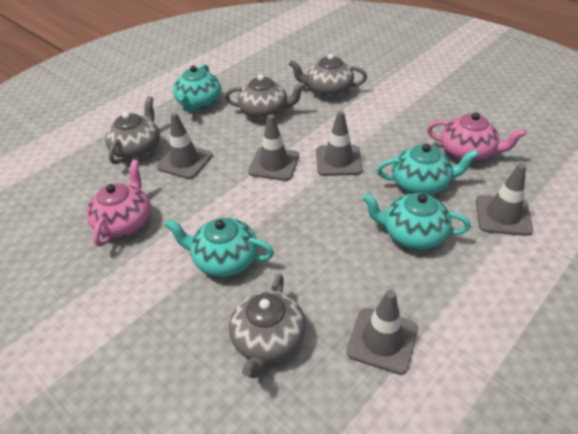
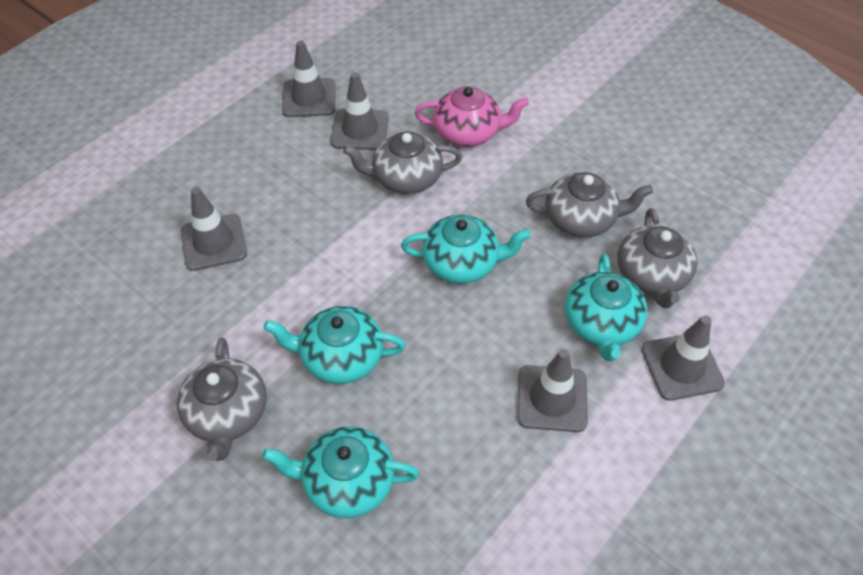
pink teapot: [86,160,151,247] [427,112,526,162] = 2 -> [415,86,529,147] = 1

